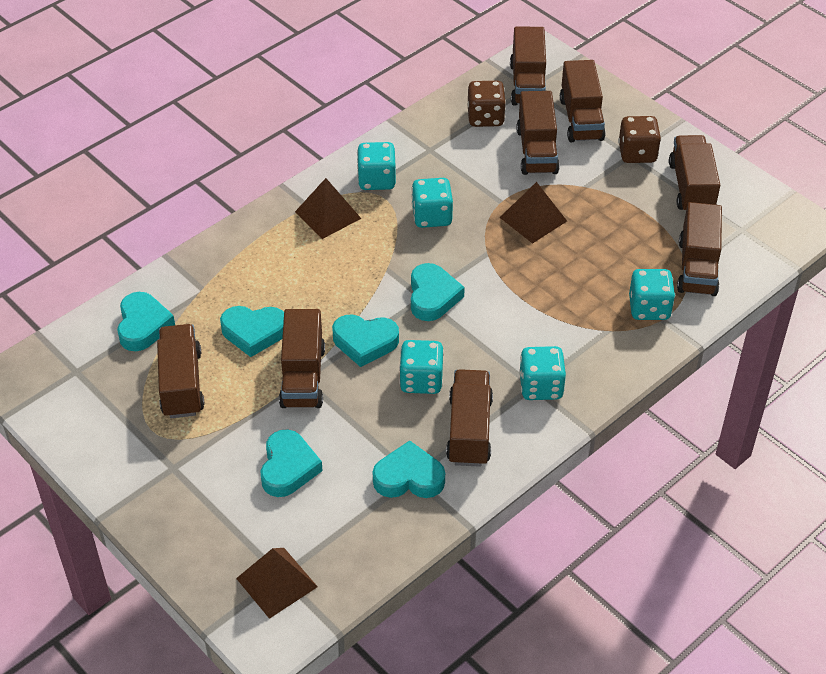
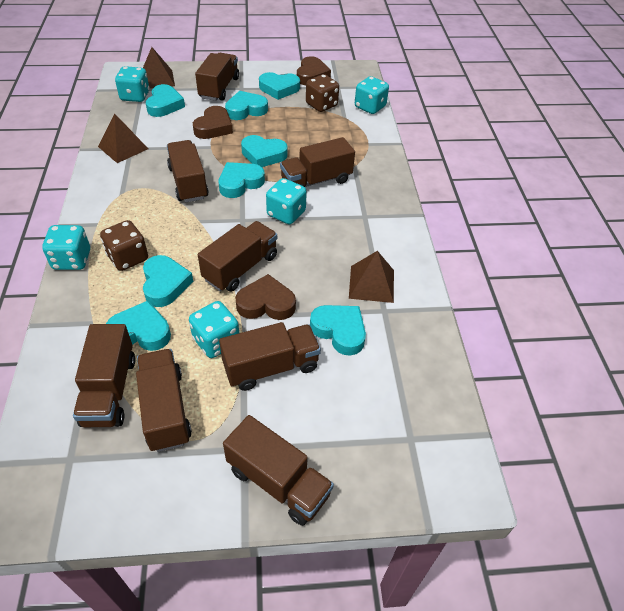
brown heart: none = 0 -> [193,106,233,139] [235,274,296,320] [297,56,331,85] = 3
turquoise heart: [117,292,175,351] [220,306,284,357] [261,430,323,497] [332,315,399,367] [373,441,445,498] [411,263,465,321] = 6 -> [106,301,171,351] [143,255,193,307] [146,84,185,117] [219,162,265,198] [225,91,268,120] [241,135,288,167] [259,72,300,100] [310,305,366,355] = 8

